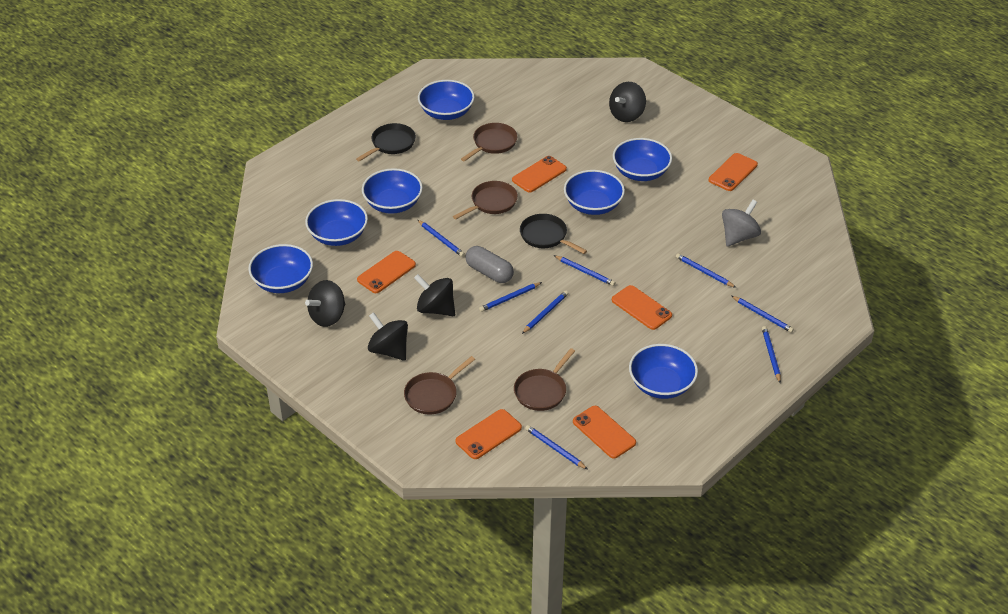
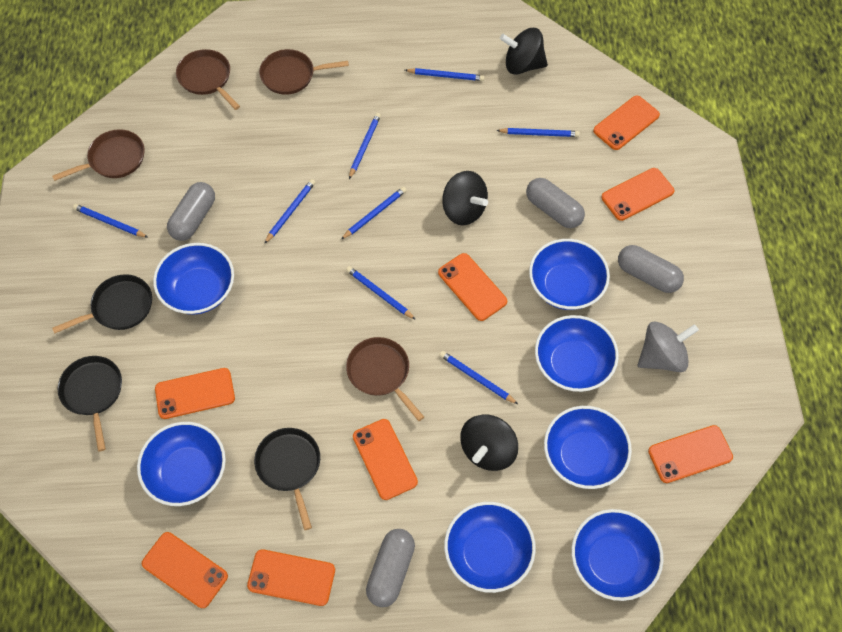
black pan: [356,123,416,162] [520,214,587,254] = 2 -> [52,274,152,334] [58,356,122,452] [254,428,320,530] = 3
black spinning top: [305,280,346,327] [368,312,408,361] [414,274,455,316] [609,82,646,122] = 4 -> [442,171,488,225] [460,415,518,471] [500,28,548,75] = 3
grey capsule: [466,246,514,283] = 1 -> [167,182,215,241] [366,529,415,607] [526,178,585,228] [618,245,684,293] = 4
orange phone: [357,251,416,293] [455,409,522,459] [512,156,567,192] [573,406,636,459] [612,285,672,330] [709,153,758,191] = 6 -> [142,532,228,608] [155,368,235,419] [247,549,335,606] [353,419,418,500] [438,253,507,321] [593,96,660,150] [601,168,674,221] [648,425,733,483] = 8

